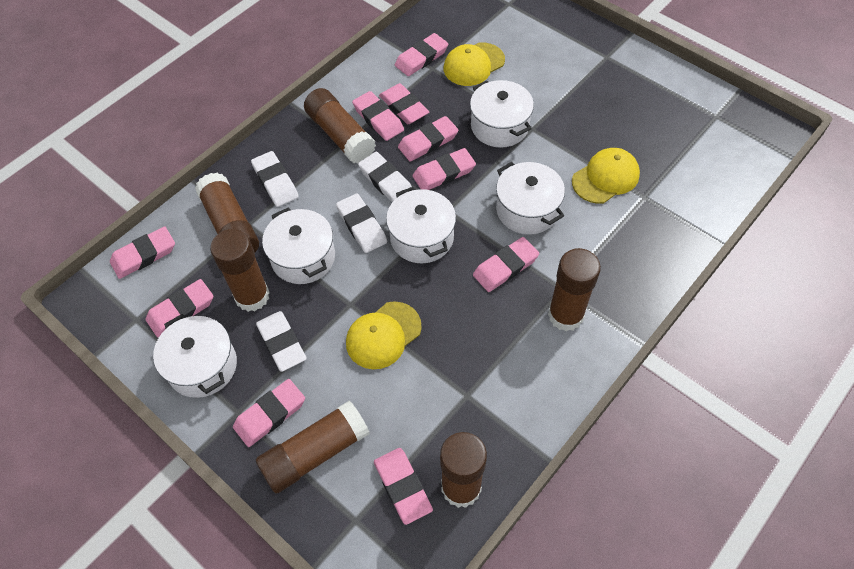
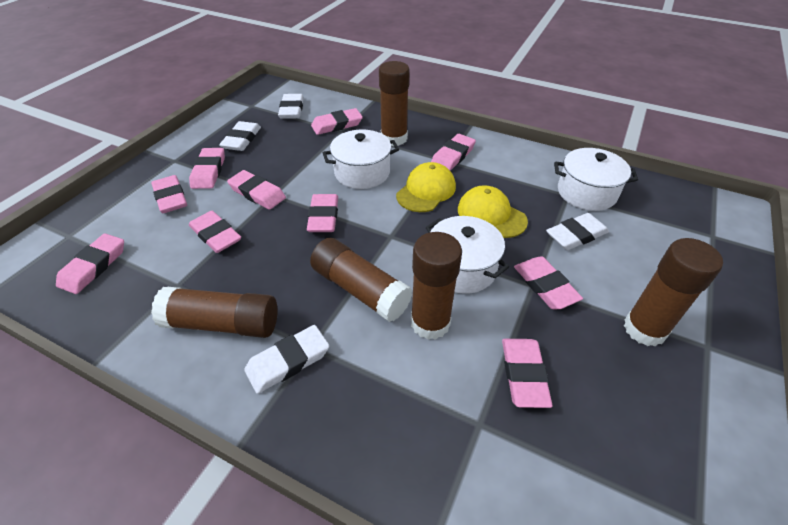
brown glue stick: [195,173,259,252] [210,229,270,312] [256,401,370,494] [304,88,376,164] [440,432,487,508] [548,248,601,331] = 6 -> [151,287,278,338] [310,238,413,322] [379,61,410,146] [411,232,462,340] [624,238,723,347] = 5
white pot: [153,314,237,398] [262,208,335,284] [386,187,456,263] [470,80,534,148] [496,162,565,235] = 5 -> [323,130,399,189] [426,216,509,294] [554,148,638,211] = 3
yellow cap: [346,301,422,369] [444,42,505,86] [572,148,640,204] = 3 -> [396,162,456,212] [458,185,528,238] = 2

